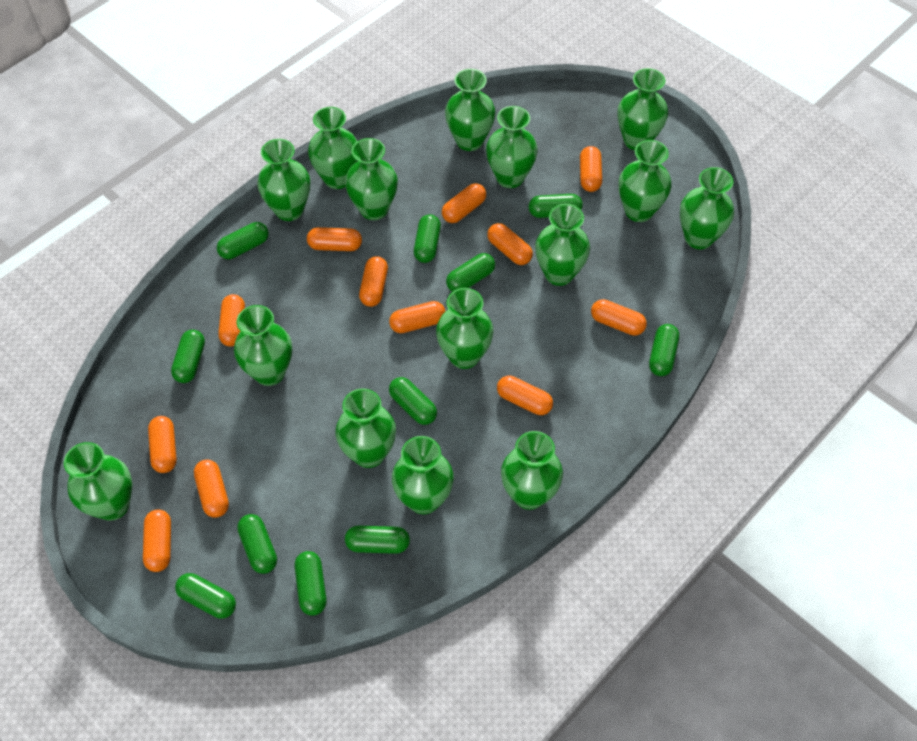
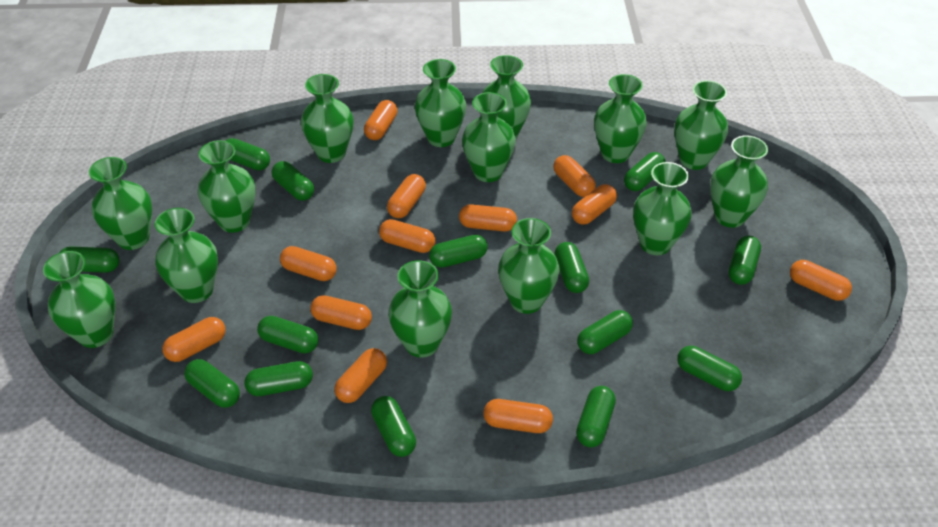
green capsule: [171,330,205,383] [175,573,236,619] [217,222,269,259] [237,514,277,574] [295,551,326,616] [345,526,410,554] [389,377,437,425] [414,214,441,263] [446,253,495,292] [529,194,583,218] [649,324,679,376] = 11 -> [59,247,120,273] [184,359,240,408] [225,138,270,171] [244,361,313,396] [257,316,318,353] [272,161,314,201] [371,396,416,457] [429,235,488,268] [554,242,589,293] [576,386,616,448] [577,310,633,354] [624,152,666,191] [677,346,742,391] [729,236,761,285] = 14
green vase: [64,442,132,521] [234,305,292,386] [257,139,310,221] [308,107,357,189] [335,388,396,468] [345,138,398,220] [392,436,454,514] [436,288,494,369] [445,69,495,151] [486,106,538,188] [501,431,563,510] [535,204,590,286] [617,68,668,150] [619,140,672,222] [680,167,734,249] = 15 -> [43,251,115,348] [89,157,152,250] [155,208,218,303] [197,140,255,233] [300,74,353,163] [388,260,452,358] [415,59,466,147] [462,92,516,182] [482,55,531,138] [498,218,560,314] [594,74,647,163] [633,162,692,255] [674,80,728,170] [710,135,768,228] = 14

